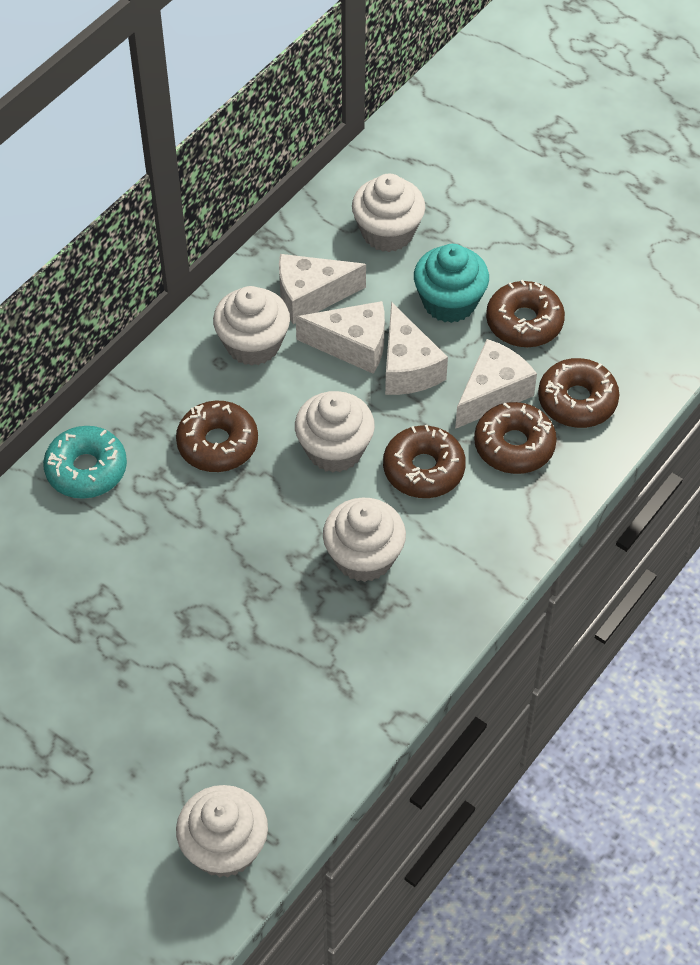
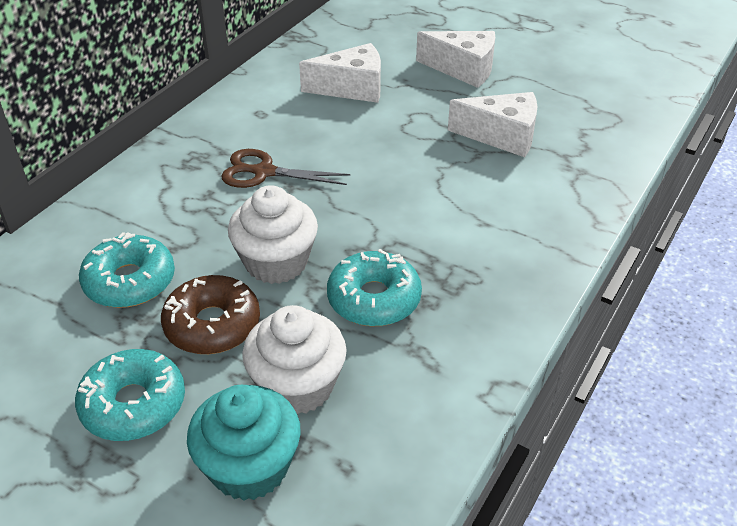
brown donut: [176,401,258,472] [383,425,466,498] [474,402,557,474] [486,280,565,347] [538,358,619,428] = 5 -> [161,275,260,354] = 1
brown scissors: none = 0 -> [221,149,350,188] = 1
turquoise donut: [43,426,127,499] = 1 -> [75,349,185,441] [79,232,175,308] [327,249,422,326] = 3
white cheese: [279,254,366,324] [296,301,385,374] [385,302,448,395] [455,339,537,429] = 4 -> [299,43,381,103] [416,31,495,88] [448,92,537,157] = 3
white cupcake: [176,785,268,878] [213,286,290,366] [295,391,375,473] [323,498,406,582] [352,173,426,252] = 5 -> [228,185,318,284] [242,305,347,414] = 2

